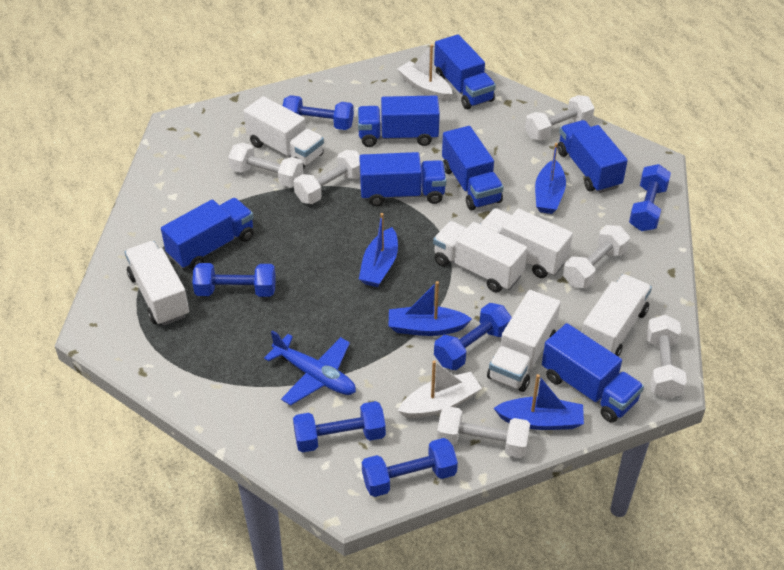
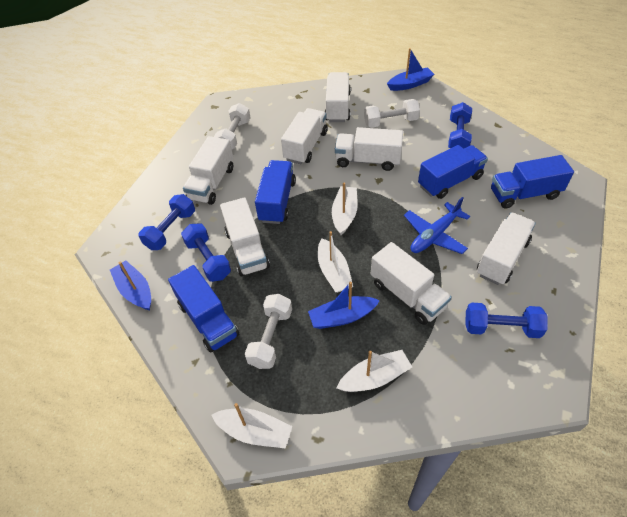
blue boat: [359,213,398,287] [389,281,472,336] [494,374,584,430] [535,143,566,214] = 4 -> [110,260,151,310] [308,282,380,329] [387,48,434,91] = 3
blue dumbbell: [192,263,276,297] [283,95,354,130] [293,401,386,453] [362,438,458,497] [434,303,512,370] [629,164,671,231] = 6 -> [138,194,195,250] [181,223,231,282] [448,102,472,149] [465,303,548,338] = 4
blue truck: [161,198,254,270] [358,95,440,147] [359,152,446,206] [434,34,496,109] [442,126,504,210] [542,323,644,423] [557,120,628,193] = 7 -> [168,265,239,353] [255,160,296,224] [418,145,488,199] [491,155,574,209] = 4
white boat: [397,45,452,101] [398,360,482,418] = 2 -> [211,403,292,448] [318,231,353,293] [332,183,358,235] [337,350,412,392] = 4
white dumbbell: [228,143,303,187] [294,150,360,204] [437,406,530,458] [525,95,595,141] [563,225,630,288] [646,315,687,399] = 6 -> [214,103,250,149] [245,294,292,369] [364,99,420,128] = 3
white truck: [125,241,189,326] [244,96,324,169] [433,221,527,292] [480,208,573,278] [487,290,561,392] [582,274,652,357] = 6 -> [183,136,233,205] [220,197,270,276] [281,108,328,164] [325,72,351,122] [335,127,403,171] [371,242,452,325] [477,213,536,285] = 7

